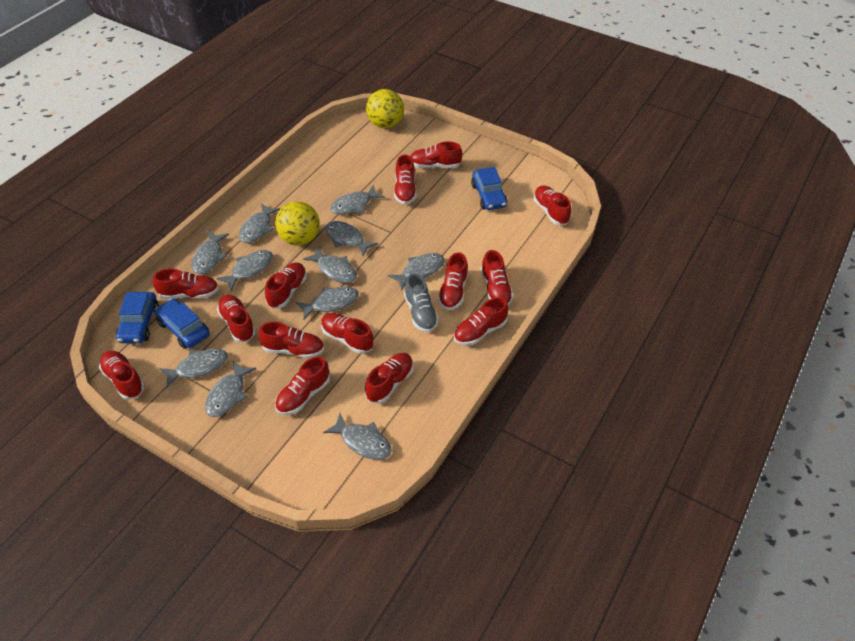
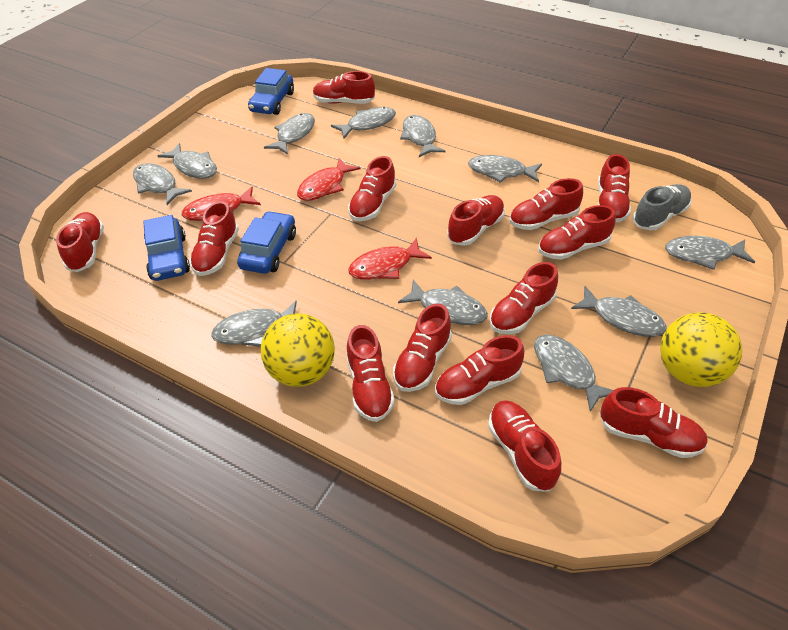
red fish: none = 0 -> [182,187,261,221] [297,158,360,201] [348,238,432,280] = 3

